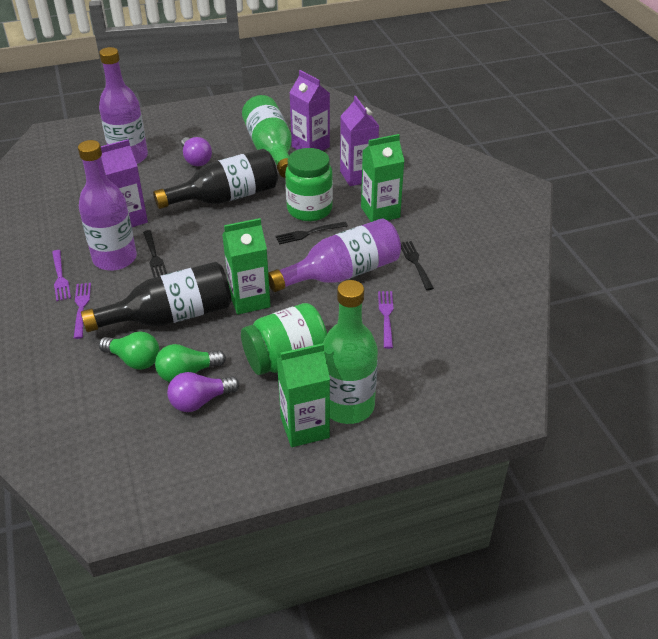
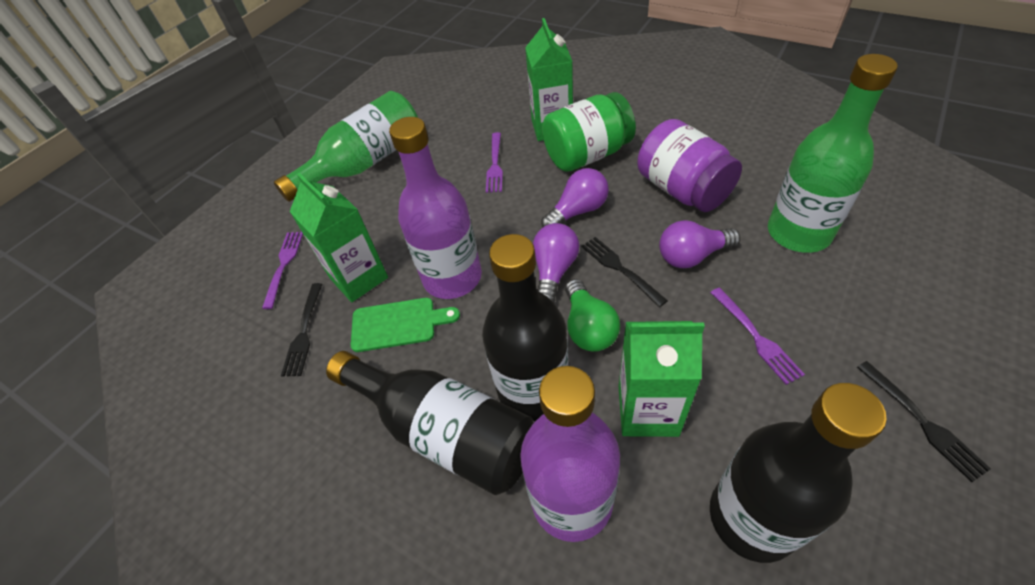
black bottle: [81,262,232,332] [153,149,278,209] = 2 -> [326,351,534,495] [482,234,569,421] [710,383,887,563] = 3
green cutting board: none = 0 -> [351,298,460,352] = 1
green jar: [241,303,327,375] [285,148,333,221] = 2 -> [542,92,636,172] = 1
green light bulb: [99,331,159,370] [155,344,226,382] = 2 -> [565,279,620,352] = 1
purple bottle: [78,140,137,271] [99,47,148,164] [268,218,401,292] = 3 -> [389,117,482,299] [520,366,620,542] = 2
purple carton: [101,139,148,227] [289,70,330,151] [340,96,379,186] = 3 -> none = 0
purple jar: none = 0 -> [637,119,742,212] = 1
purple light bulb: [167,372,239,412] [181,137,212,166] = 2 -> [533,223,580,303] [541,168,609,228] [659,220,740,268] = 3

